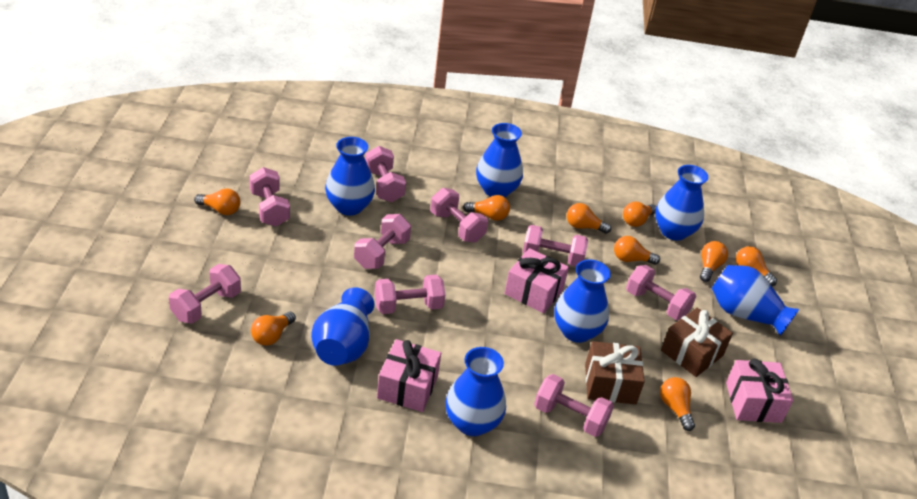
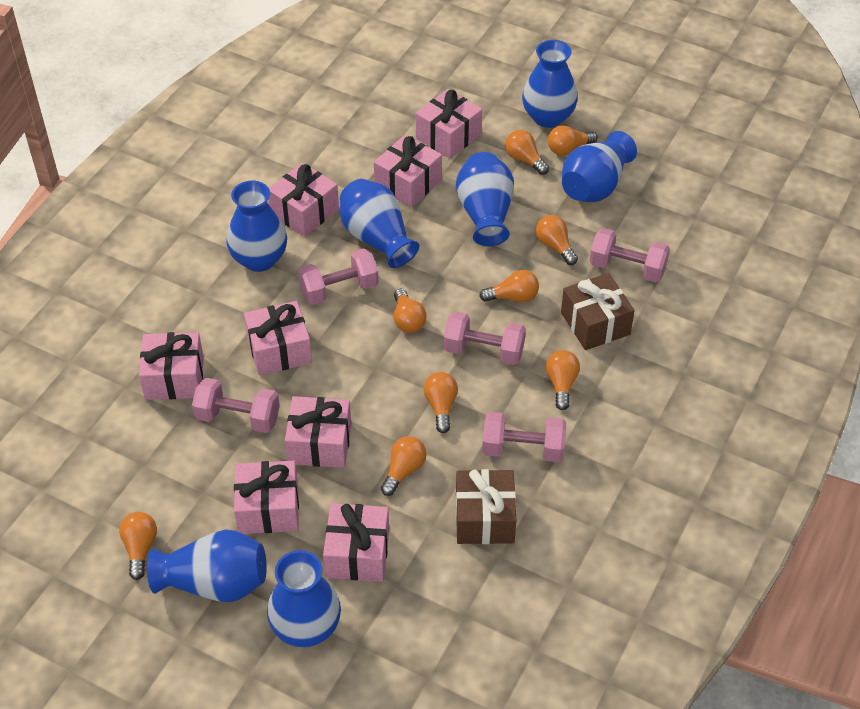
pink dumbbell: [169,264,241,324] [249,167,290,226] [354,214,411,269] [365,146,406,202] [375,275,445,314] [430,188,488,242] [523,225,588,266] [534,374,614,437] [626,265,696,320] = 9 -> [192,378,280,433] [298,248,379,305] [444,311,526,365] [482,412,566,462] [590,228,670,282] = 5
pink gift: [377,339,441,412] [504,248,569,314] [726,358,793,423] = 3 -> [139,332,204,400] [234,461,299,534] [244,301,312,376] [269,163,339,237] [285,396,351,468] [323,503,389,582] [374,135,442,207] [416,89,482,159] = 8

